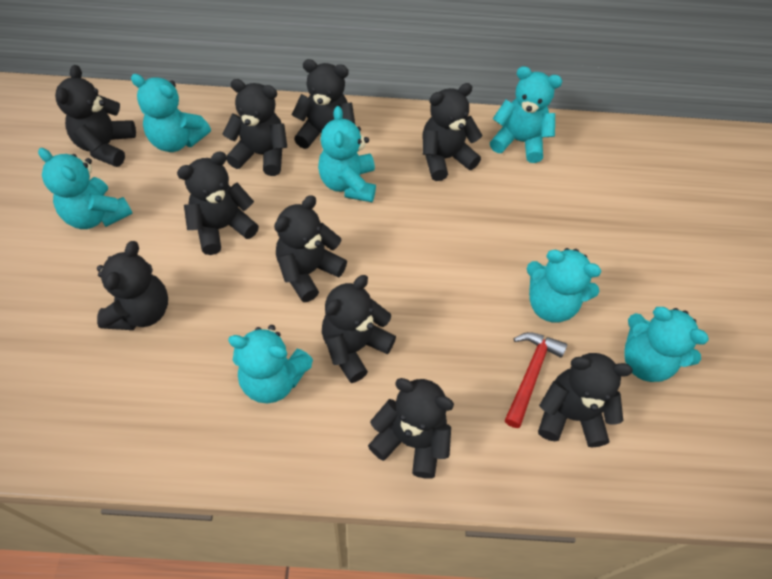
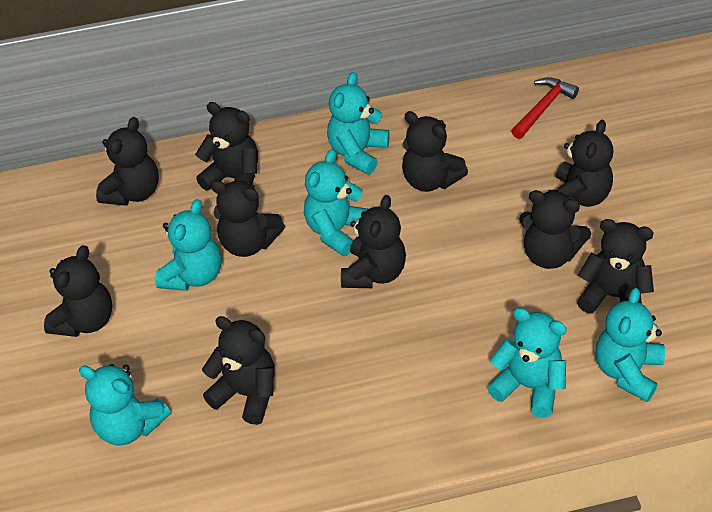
turquoise teddy bear: [38,148,133,229] [131,74,211,152] [228,325,313,403] [318,106,376,202] [490,66,562,163] [526,248,601,323] [624,307,709,382] = 7 -> [79,364,171,445] [155,199,221,291] [304,149,368,256] [327,72,390,175] [487,308,567,418] [596,288,665,402] = 6

